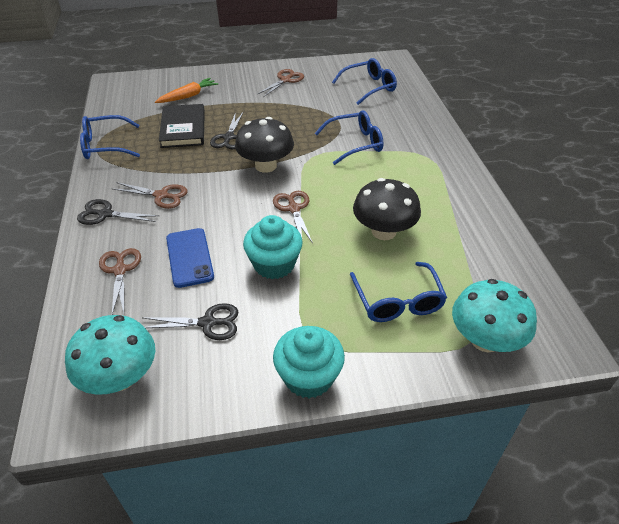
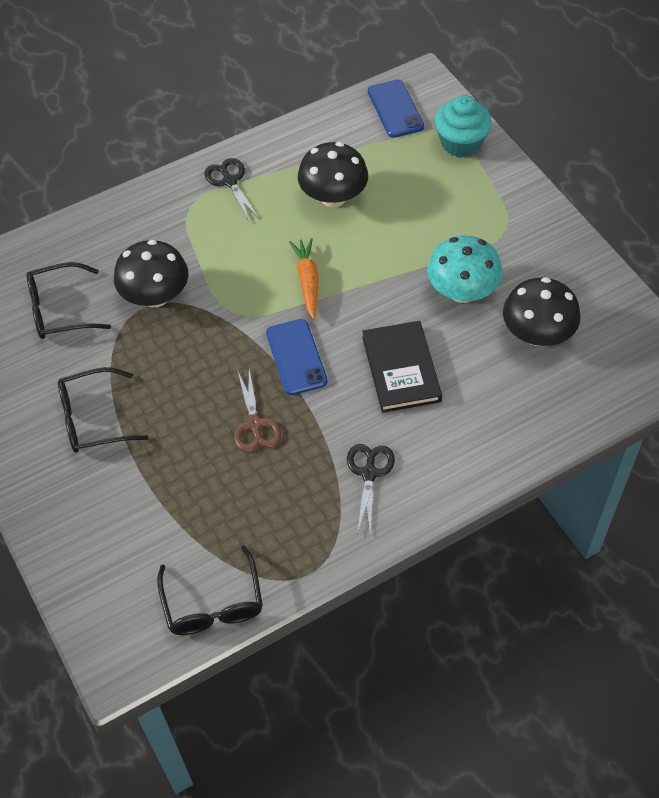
black glasses: none = 0 -> [27,262,111,339] [58,367,148,453] [157,545,263,635] = 3
black mushroom: [235,117,294,173] [353,178,421,240] = 2 -> [114,240,188,307] [298,142,368,207] [503,277,581,346] = 3
black scissors: [77,199,159,225] [143,303,239,340] [210,112,243,149] = 3 -> [204,158,260,221] [347,444,395,535] = 2
blue glasses: [80,115,140,159] [315,110,383,165] [332,58,397,105] [350,262,447,322] = 4 -> none = 0
blue phone: [166,228,214,288] = 1 -> [266,319,328,395] [368,79,424,138] = 2
brown scissors: [99,248,141,315] [113,182,188,209] [258,69,304,97] [273,191,313,244] = 4 -> [234,369,281,452] = 1
turquoise cupcake: [243,215,303,279] [273,326,345,398] = 2 -> [435,95,492,157] = 1
turquoise mushroom: [65,315,155,395] [452,279,537,352] = 2 -> [427,235,503,303] = 1

